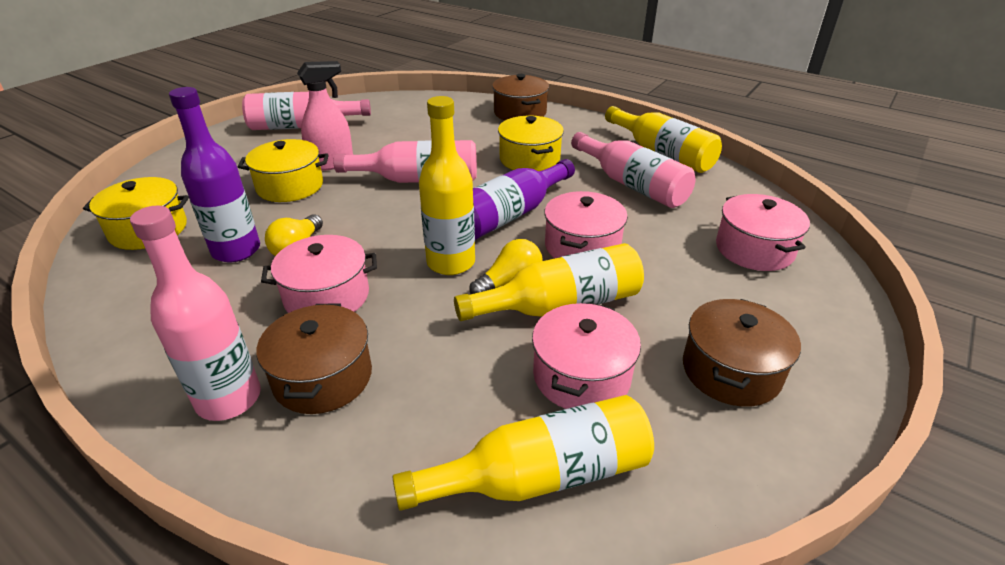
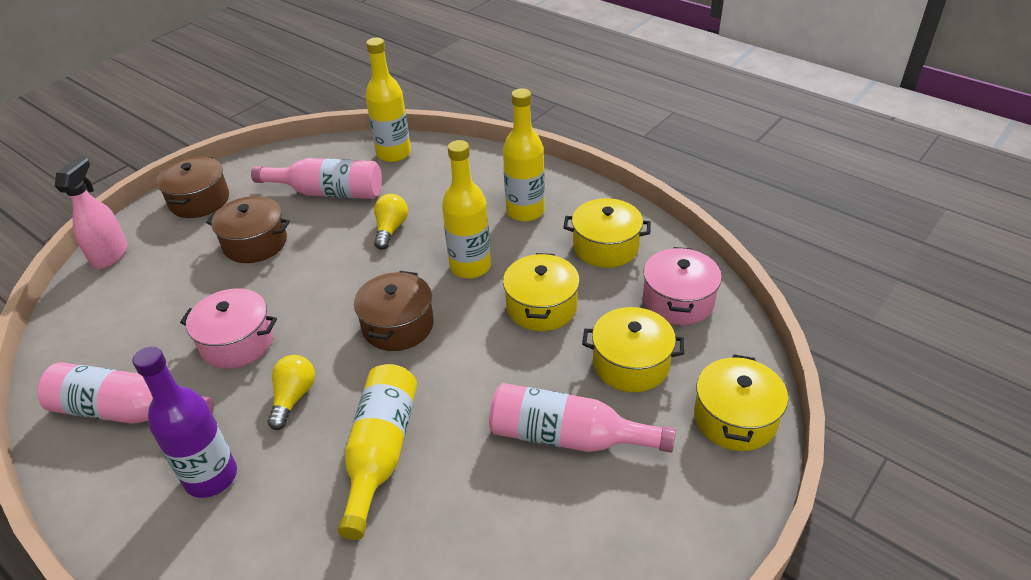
pink bottle: [130,206,261,421] [242,92,371,130] [333,140,477,183] [571,132,696,208] = 4 -> [37,362,214,424] [251,158,382,199] [489,383,676,453] = 3
pink pot: [261,235,377,313] [532,303,641,409] [544,191,628,259] [716,194,810,271] = 4 -> [180,288,277,369] [643,247,722,325] = 2
purple bottle: [169,87,260,262] [473,159,575,240] = 2 -> [132,346,237,498] = 1
yellow pot: [83,177,189,250] [238,139,329,202] [498,116,564,171] = 3 -> [503,253,580,331] [563,198,651,268] [582,307,684,392] [694,354,788,451] = 4

